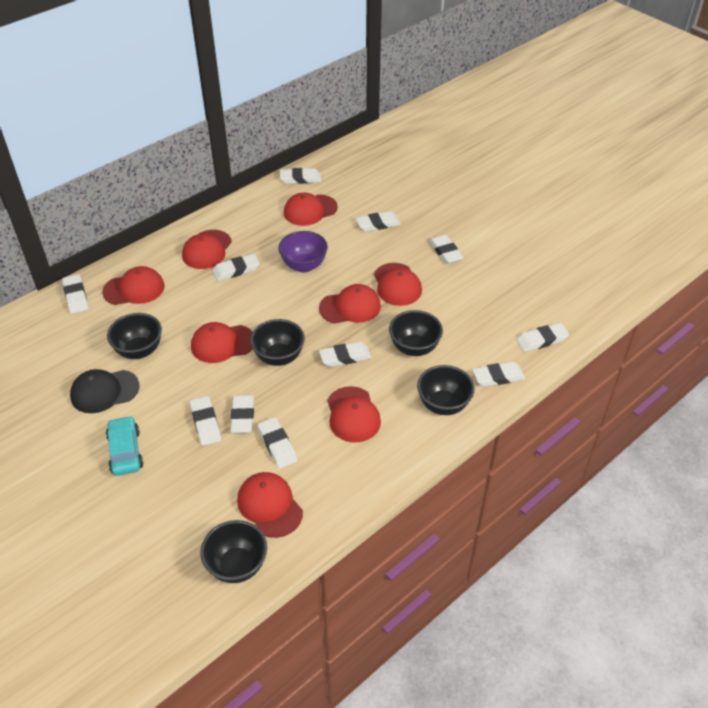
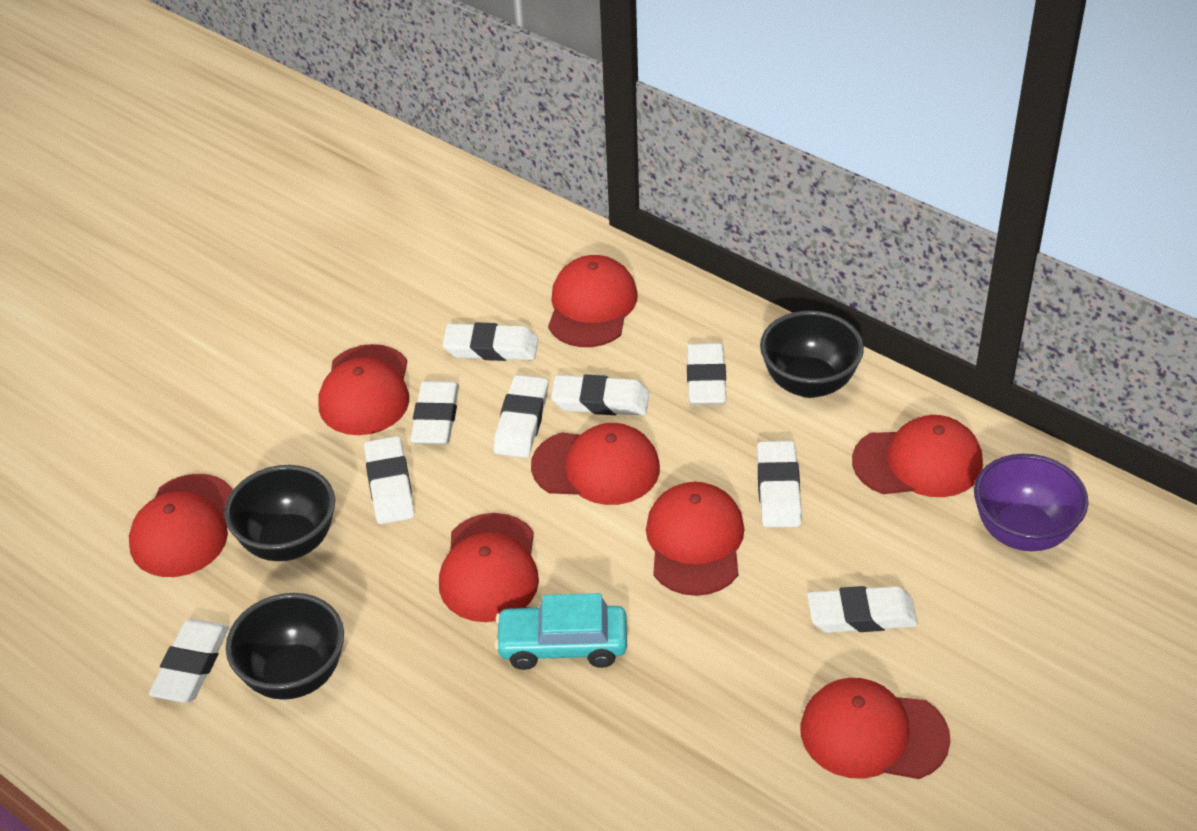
black bowl: [107,313,162,359] [200,520,267,583] [250,319,305,366] [389,310,443,356] [417,365,475,415] = 5 -> [224,465,335,561] [226,593,344,700] [760,310,864,398] = 3
black cap: [70,369,139,413] = 1 -> none = 0
white eraser: [62,274,88,314] [190,396,221,446] [213,254,260,281] [230,395,254,433] [258,417,297,468] [280,168,321,184] [319,342,371,367] [356,211,401,232] [429,235,463,264] [473,362,525,387] [517,323,569,352] = 11 -> [149,619,229,703] [364,436,414,524] [410,381,459,444] [443,322,538,361] [494,375,548,458] [551,375,649,416] [687,343,726,405] [757,441,801,528] [807,586,918,633] = 9

